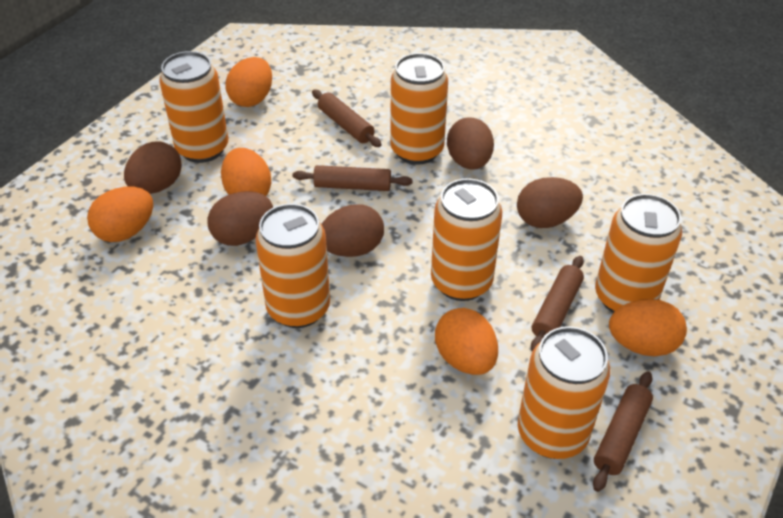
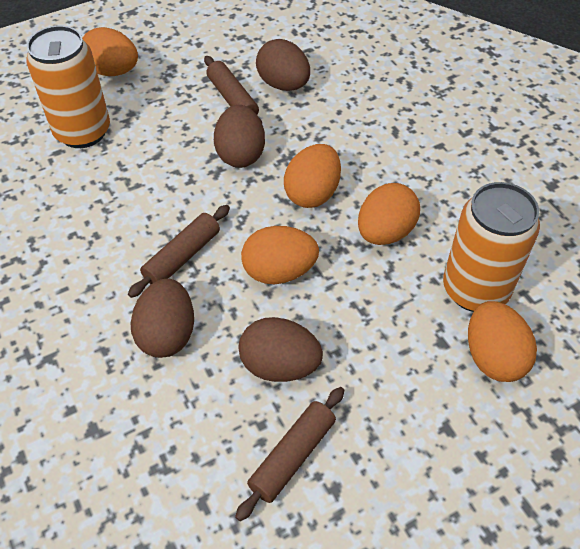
brown egg: [124,142,182,194] [208,191,273,246] [322,204,384,257] [447,117,494,170] [517,177,583,228] = 5 -> [131,279,194,358] [214,105,265,168] [239,317,323,382] [256,39,310,91] = 4
brown rolling pin: [293,165,413,191] [312,90,382,147] [531,256,584,351] [593,371,653,492] = 4 -> [128,205,230,298] [204,56,262,123] [235,387,344,521] = 3
orange can: [159,51,228,163] [255,204,330,328] [390,53,448,165] [431,178,502,301] [518,326,610,459] [595,194,682,313] = 6 -> [26,26,110,148] [443,182,540,312] = 2

